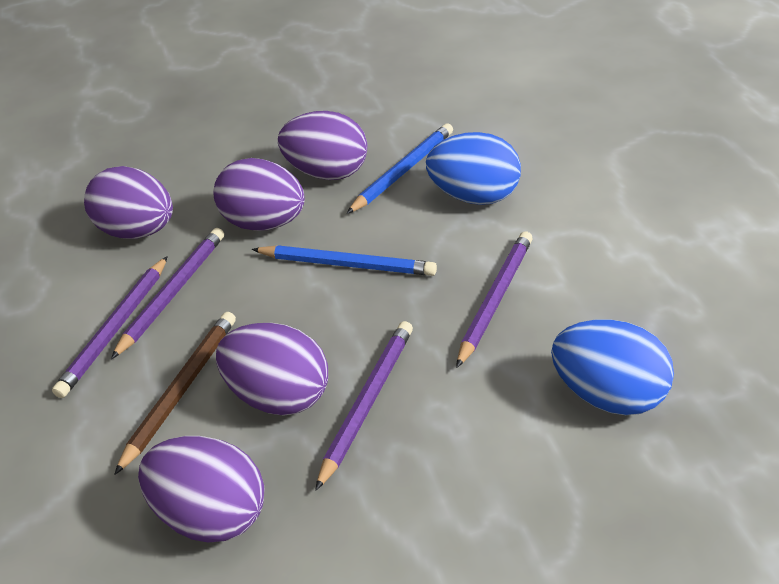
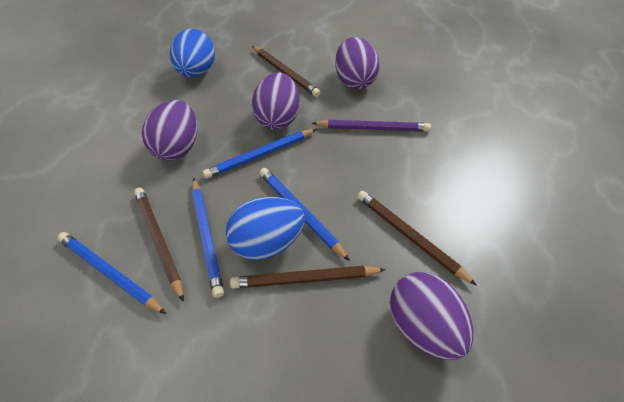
blue pencil: [252,245,437,276] [347,123,453,214] = 2 -> [57,232,166,314] [192,178,224,298] [203,129,316,179] [260,168,350,261] = 4
brown pencil: [114,312,236,475] = 1 -> [134,187,184,302] [230,266,386,289] [252,46,321,97] [357,191,477,286] = 4
purple egg: [84,166,173,239] [138,436,265,543] [213,158,305,231] [216,323,328,416] [278,111,368,180] = 5 -> [142,100,197,161] [252,72,300,130] [335,37,379,89] [390,272,473,360] = 4
purple pencil: [52,256,168,398] [111,228,224,359] [315,321,413,491] [456,231,533,368] = 4 -> [312,120,431,132] = 1

